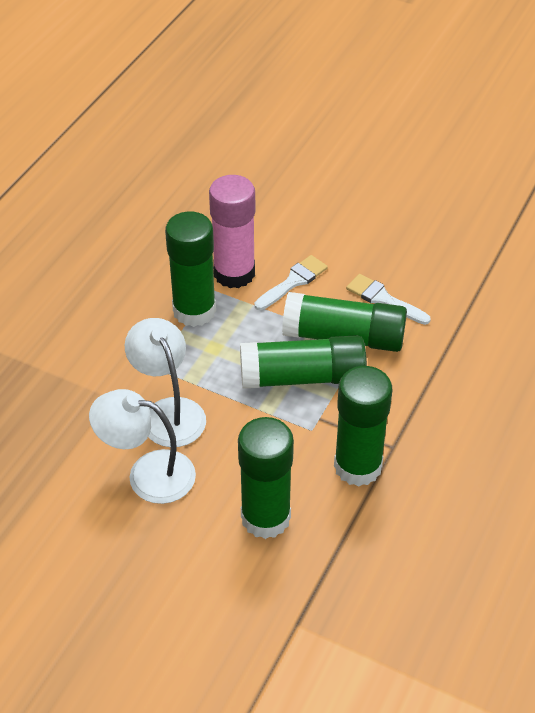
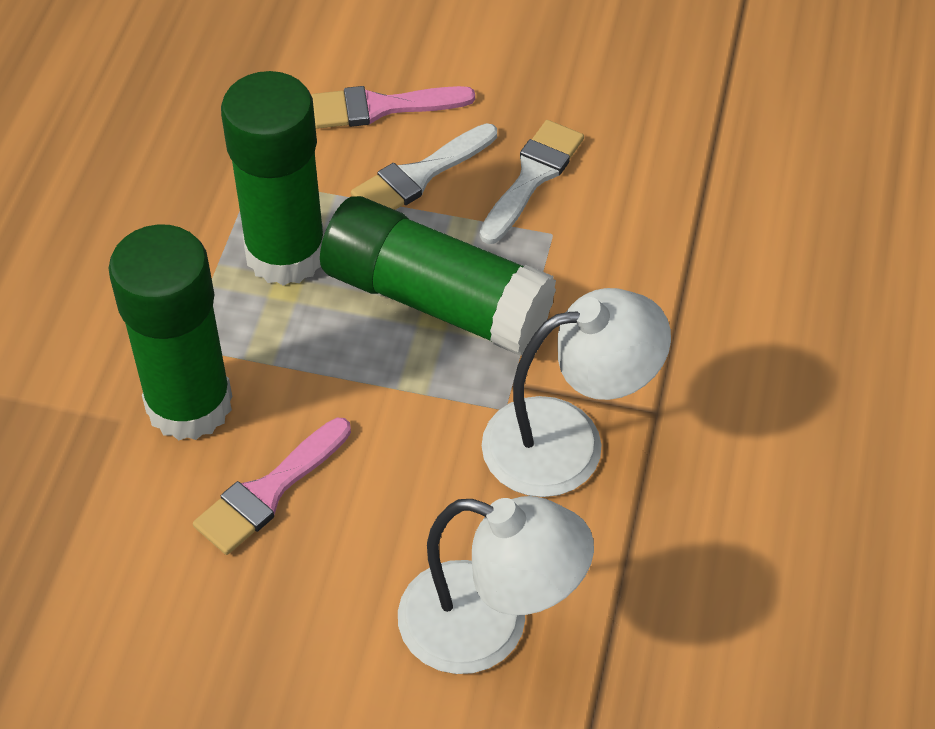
green glue stick: [165,211,216,327] [238,417,294,539] [240,335,367,389] [282,292,407,352] [334,366,392,486] = 5 -> [108,224,232,440] [221,71,324,286] [320,196,556,356] = 3
pink brush: none = 0 -> [193,418,351,555] [311,86,475,129] = 2
pink glue stick: [209,175,255,288] = 1 -> none = 0

